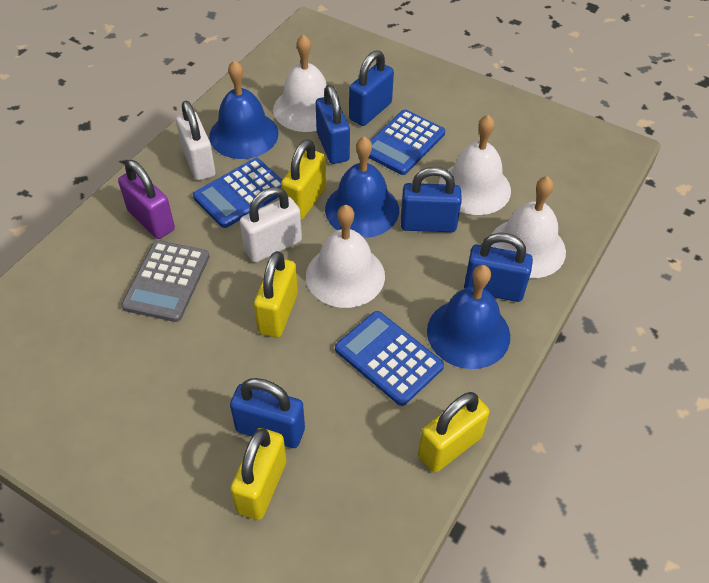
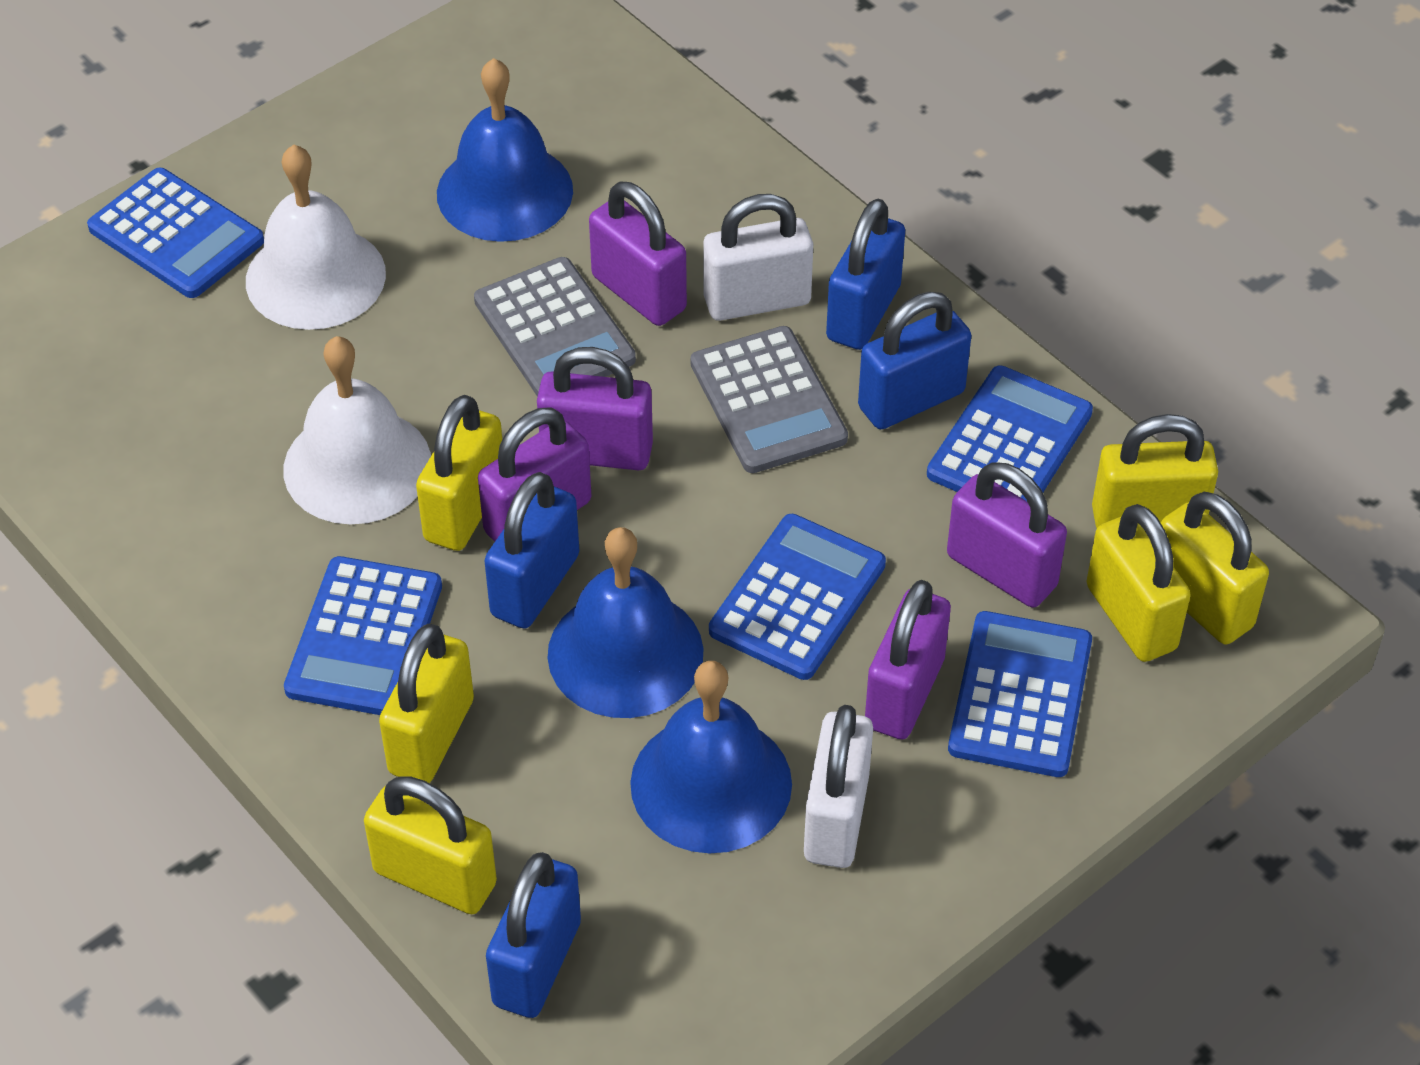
blue calculator: [193,158,282,228] [335,311,444,406] [369,109,445,175] = 3 -> [87,168,264,298] [284,556,442,715] [709,514,886,680] [927,365,1093,501] [948,611,1092,777] = 5
blue padlock: [230,378,305,448] [316,85,350,164] [349,50,394,126] [401,167,462,232] [464,233,533,302] = 5 -> [484,472,579,629] [486,852,581,1018] [826,199,905,350] [858,292,971,429] = 4
grey calculator: [121,240,209,322] = 1 -> [474,257,636,397] [691,326,848,473] = 2
purple padlock: [118,160,175,239] = 1 -> [478,408,591,542] [537,347,653,470] [589,181,687,326] [865,580,951,739] [947,462,1067,608] = 5
white bell: [273,34,327,132] [306,205,385,308] [439,114,511,215] [491,176,566,278] = 4 -> [246,145,386,330] [283,336,431,524] = 2
yellow padlock: [230,428,286,520] [254,251,298,338] [281,139,326,220] [418,392,490,473] = 4 -> [364,776,497,914] [379,624,474,783] [416,395,502,551] [1086,504,1191,662] [1092,414,1218,528] [1161,492,1269,644] = 6

